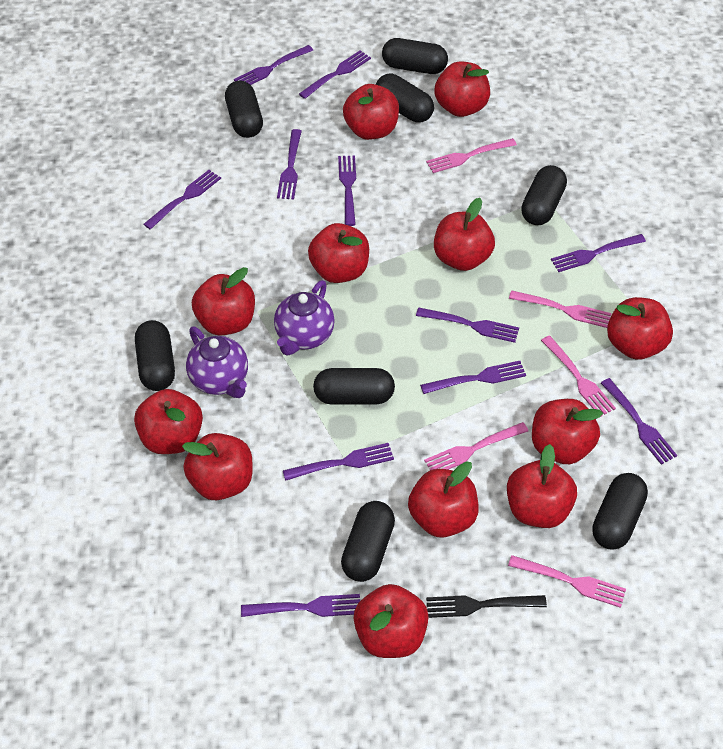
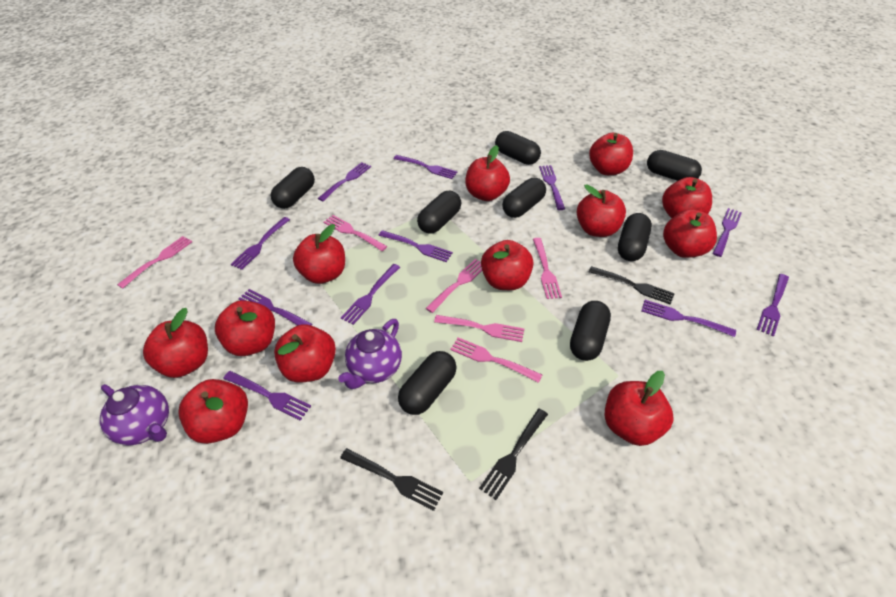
black fork: [426,595,547,618] = 1 -> [340,448,443,511] [479,409,548,500] [589,266,675,305] = 3
pink fork: [424,422,528,470] [426,138,517,173] [508,555,626,608] [509,290,612,328] [541,335,616,417] = 5 -> [117,236,192,289] [323,215,387,251] [426,259,482,313] [434,315,524,342] [450,337,542,383] [533,238,562,299] = 6

